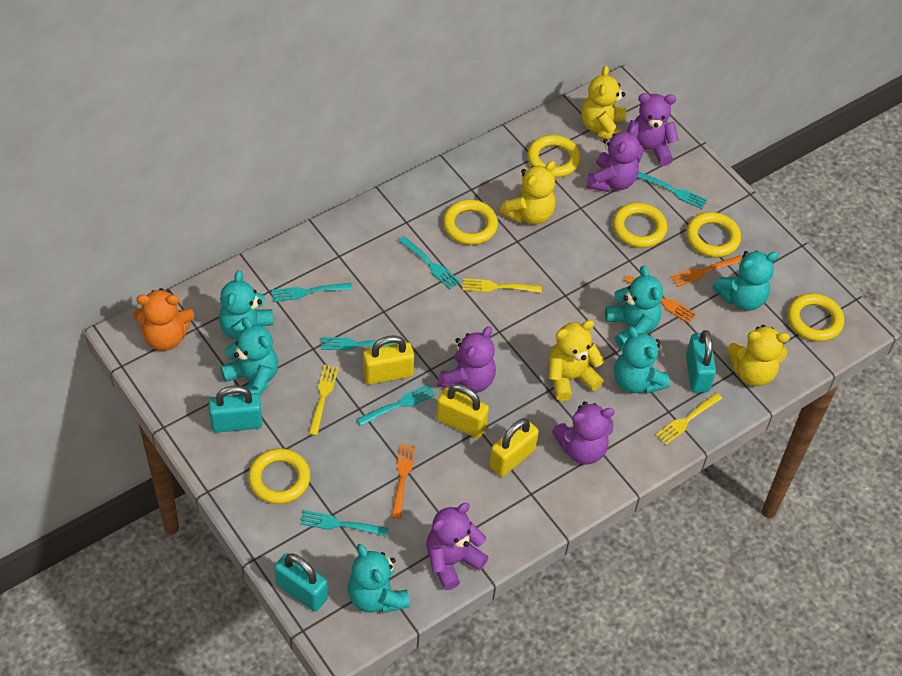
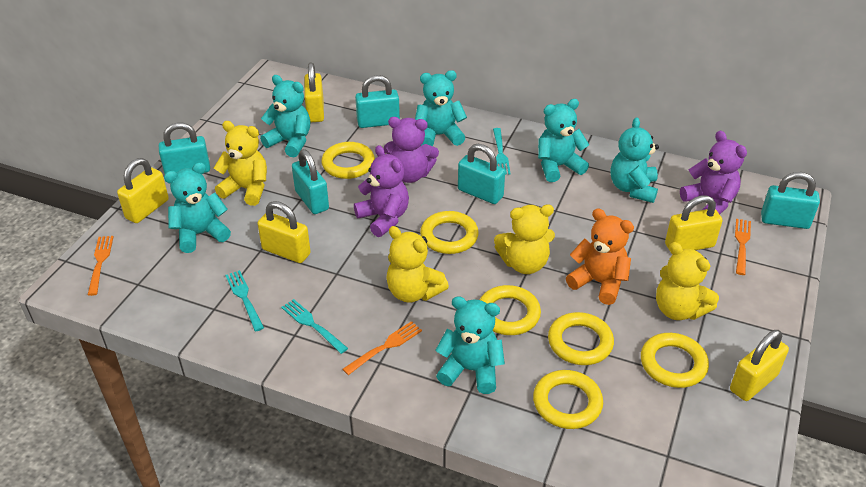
purple teddy bear: [426,503,489,590] [437,326,496,393] [552,401,615,464] [586,124,640,192] [626,93,679,166] = 5 -> [354,145,409,237] [384,117,439,183] [680,131,747,214] = 3
turquoise fork: [272,283,352,302] [300,510,389,537] [321,337,398,351] [357,384,435,426] [398,236,460,289] [637,172,707,209] = 6 -> [225,270,264,331] [281,299,348,354] [493,128,511,175] = 3
turquoise padlock: [209,386,262,433] [274,553,328,611] [686,330,716,393] = 3 -> [159,123,210,174] [292,149,329,214] [355,75,400,128] [458,144,505,204] [761,172,820,229] = 5
yellow fork: [308,365,339,436] [462,278,542,293] [656,393,722,445] = 3 -> none = 0
yellow padlock: [363,335,414,384] [436,384,489,438] [489,418,539,477] = 3 -> [117,158,169,223] [257,201,311,263] [304,63,324,122] [665,196,723,251] [730,330,789,401] = 5

